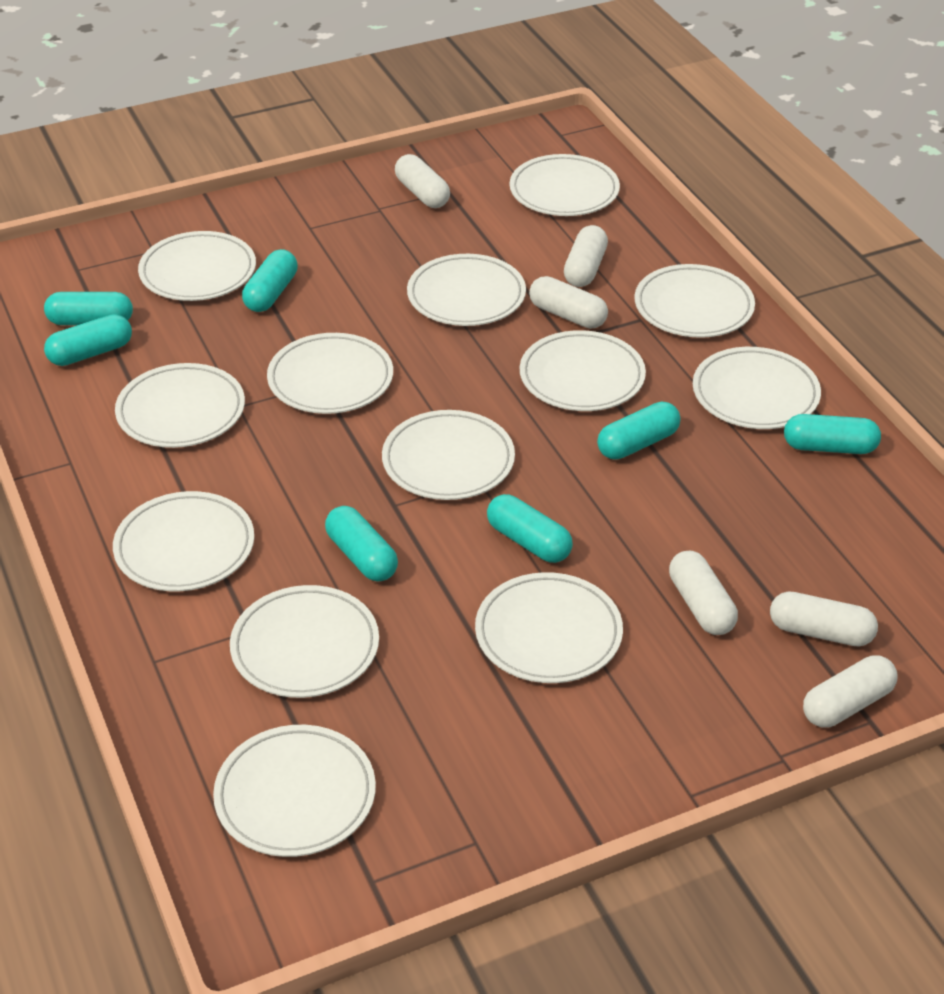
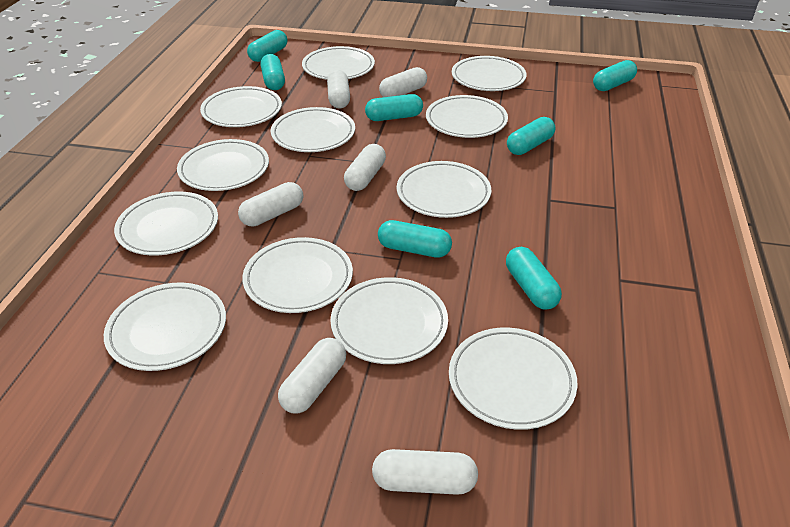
white plate: [113,491,254,591] [115,363,245,448] [138,231,256,301] [213,725,376,857] [230,585,379,698] [267,333,393,414] [382,410,515,500] [407,254,526,326] [475,572,623,683] [510,154,620,216] [520,330,646,411] [635,264,755,338] [693,347,821,429] = 13 -> [104,283,226,371] [114,192,218,255] [177,139,269,191] [200,86,282,127] [242,237,353,313] [271,107,355,152] [302,46,375,79] [330,277,448,364] [397,161,491,218] [426,95,508,138] [449,327,578,430] [452,56,527,91] = 12

